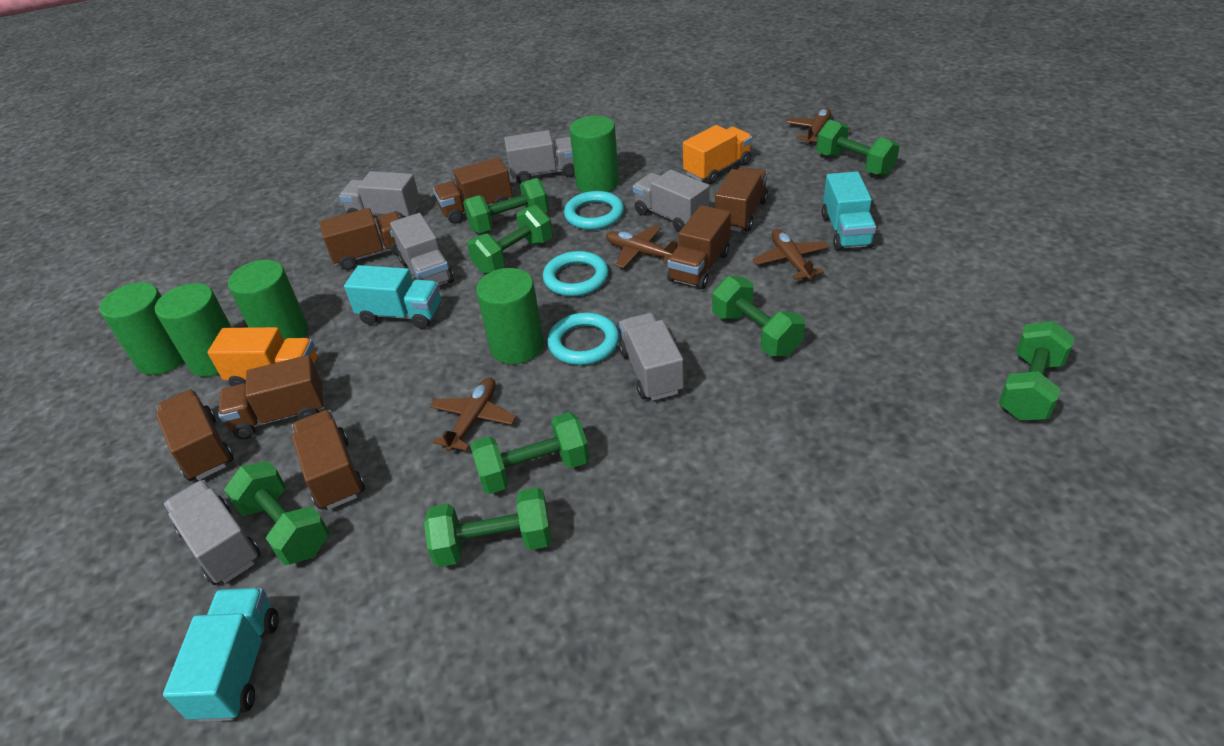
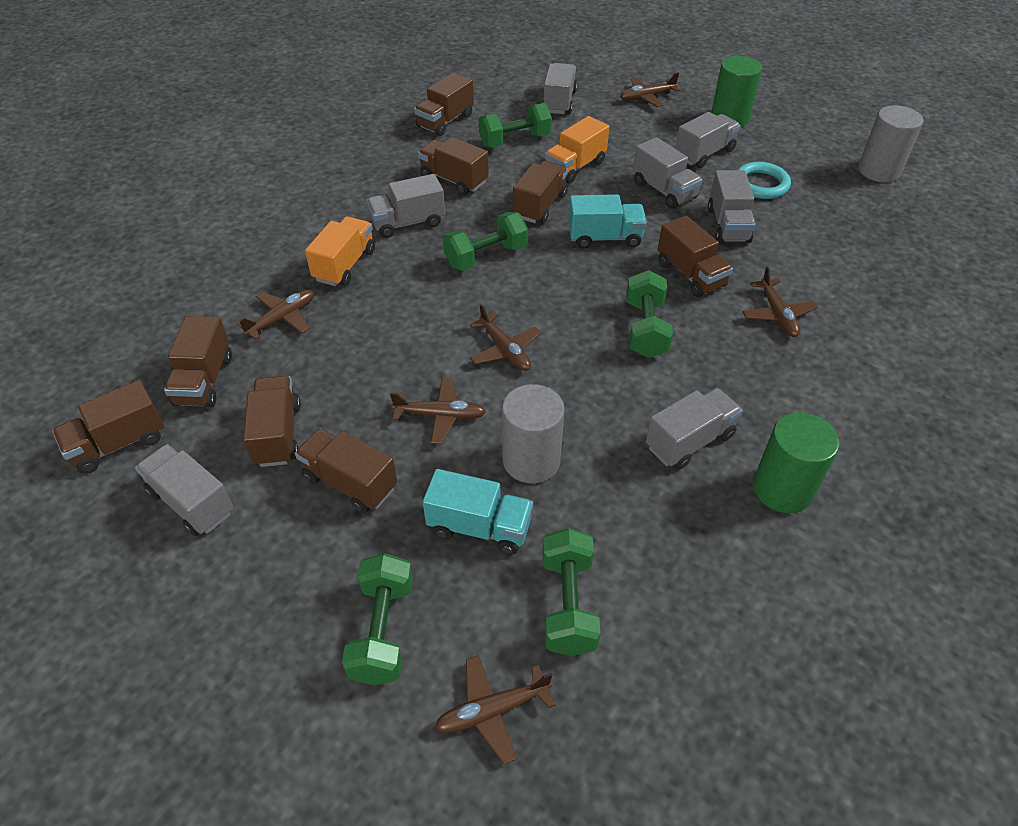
brown plane: [430,377,516,452] [606,225,679,268] [753,229,828,280] [787,107,851,144] = 4 -> [237,290,314,340] [390,378,486,444] [435,655,555,764] [469,304,541,371] [620,73,680,107] [742,267,818,337] = 6
brown truck: [156,389,234,481] [219,355,325,440] [292,410,365,509] [319,208,401,270] [433,157,513,224] [667,205,731,289] [715,167,768,232] = 7 -> [52,380,165,474] [164,316,232,408] [243,376,301,467] [295,428,397,513] [414,72,474,136] [418,137,489,195] [513,161,568,224] [658,215,733,297] = 8
green cylinder: [99,282,184,375] [155,283,232,377] [228,260,308,340] [476,268,544,364] [569,115,619,193] = 5 -> [711,56,762,127] [753,412,839,513] = 2
green dumbbell: [224,461,329,565] [424,487,552,567] [463,178,549,233] [467,205,553,274] [470,412,589,494] [712,276,805,356] [816,120,900,176] [999,321,1075,421] = 8 -> [342,553,413,685] [443,212,528,271] [479,103,552,148] [542,528,601,656] [626,270,673,358] = 5
grey cylinder: none = 0 -> [502,384,565,483] [858,105,923,183] = 2
grey truck: [164,480,261,585] [339,171,420,218] [390,213,454,285] [504,130,575,184] [619,313,684,401] [633,170,710,232] = 6 -> [135,444,234,536] [366,174,445,238] [542,63,577,114] [633,137,702,209] [646,388,743,470] [675,112,741,168] [708,170,756,243] = 7
turquoise ring: [543,251,608,296] [547,312,619,365] [564,191,624,230] = 3 -> [737,162,791,199] = 1
turquoise truck: [163,588,279,722] [344,265,441,329] [822,171,876,250] = 3 -> [423,469,533,555] [569,194,647,249] = 2

